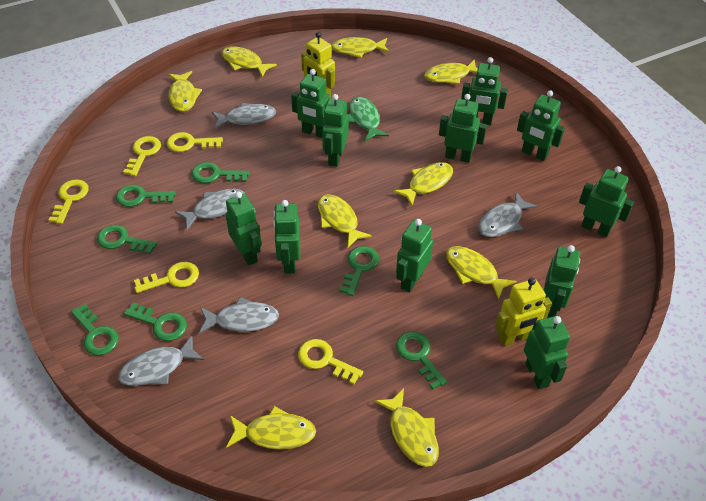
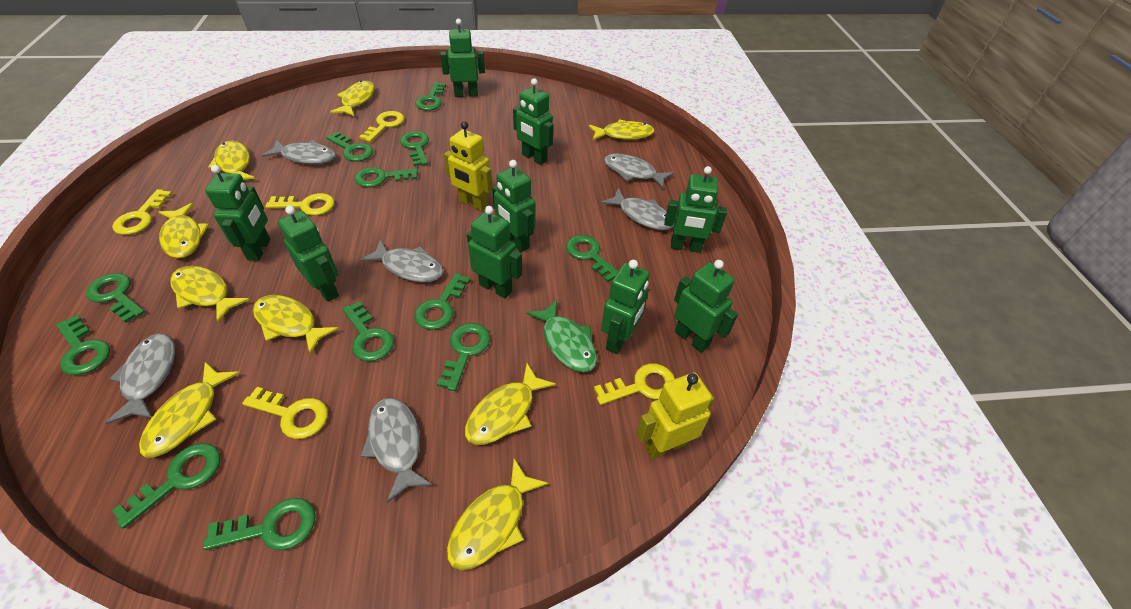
green key: [71,304,119,355] [97,225,157,254] [116,185,176,207] [124,302,187,341] [192,162,249,183] [339,246,379,296] [396,332,447,389] = 7 -> [56,315,110,375] [86,273,145,323] [112,443,220,529] [203,498,316,550] [326,132,373,161] [342,301,394,361] [354,167,418,188] [400,131,429,166] [414,273,470,330] [415,82,446,111] [437,323,490,391] [566,235,618,282] = 12
green robot: [225,192,262,266] [273,200,300,274] [291,69,330,138] [322,94,349,167] [396,219,433,292] [439,94,487,163] [461,57,508,125] [517,90,565,161] [524,316,570,389] [544,245,580,318] [579,166,634,237] = 11 -> [205,165,271,261] [278,206,339,302] [440,18,485,97] [467,206,522,298] [492,160,535,252] [513,78,554,165] [601,260,649,354] [664,166,727,253] [674,260,738,353] = 9
grey fish: [118,336,204,386] [175,189,245,230] [199,297,279,334] [212,103,276,129] [478,192,538,237] = 5 -> [105,333,175,424] [262,140,336,164] [360,240,444,282] [361,398,432,503] [601,188,674,230] [604,153,674,188] = 6

